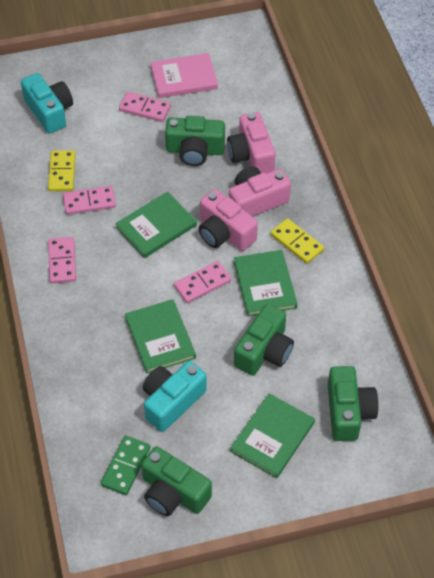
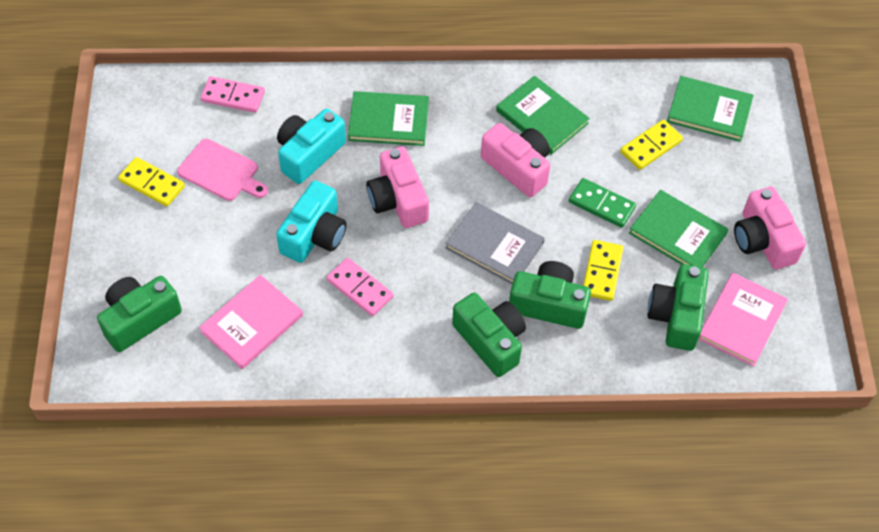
grey book: none = 0 -> [445,202,545,284] = 1
pink book: [151,53,218,98] = 1 -> [199,275,303,369] [698,273,788,367] = 2
pink cutting board: none = 0 -> [177,139,268,201] = 1
pink domino: [48,237,76,283] [63,186,116,215] [119,92,171,122] [174,261,231,303] = 4 -> [201,76,265,113] [327,258,393,316] = 2
yellow domino: [48,150,76,192] [270,218,324,264] = 2 -> [118,157,185,207] [583,240,623,301] [620,120,683,170] = 3

